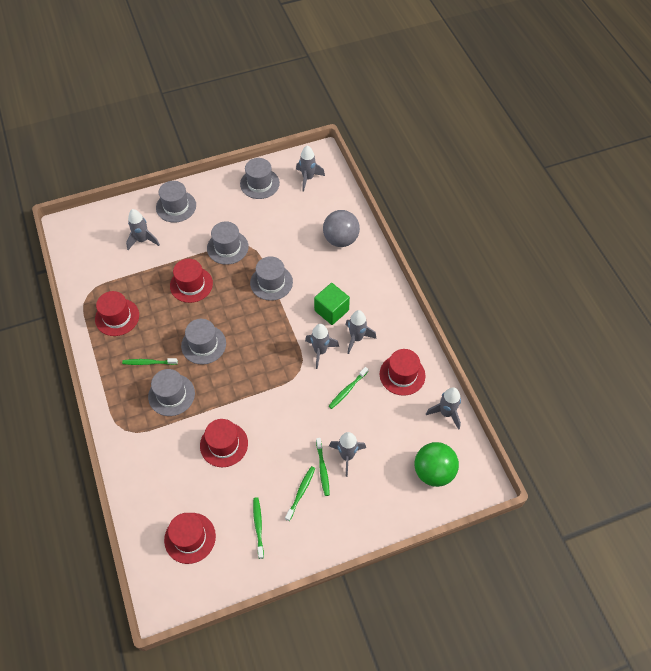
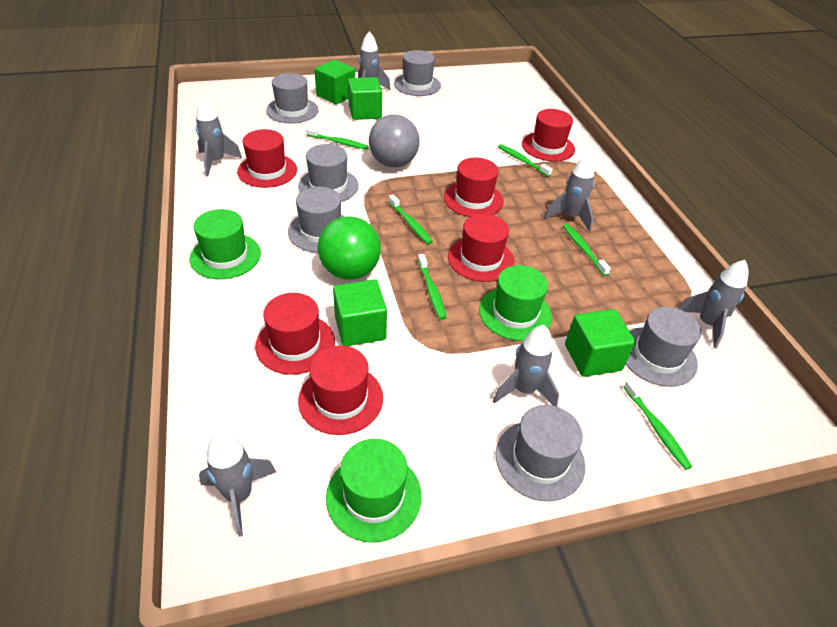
green cube: [314,283,350,325] = 1 -> [314,60,355,105] [333,279,387,346] [348,77,382,120] [565,309,636,377] = 4
green hat: none = 0 -> [189,209,261,279] [326,439,422,543] [479,265,552,341] = 3
green toothbrush: [122,358,178,365] [253,497,264,559] [285,466,315,521] [316,438,330,496] [329,367,368,409] = 5 -> [306,127,369,150] [389,194,433,244] [418,254,446,320] [498,144,553,177] [563,224,611,276] [624,380,692,470] = 6
red hat: [95,291,139,336] [164,513,216,564] [170,259,213,303] [200,419,248,467] [380,349,425,396] = 5 -> [237,129,297,188] [255,293,335,375] [298,346,383,435] [444,157,504,217] [448,214,515,282] [522,109,575,161] = 6

